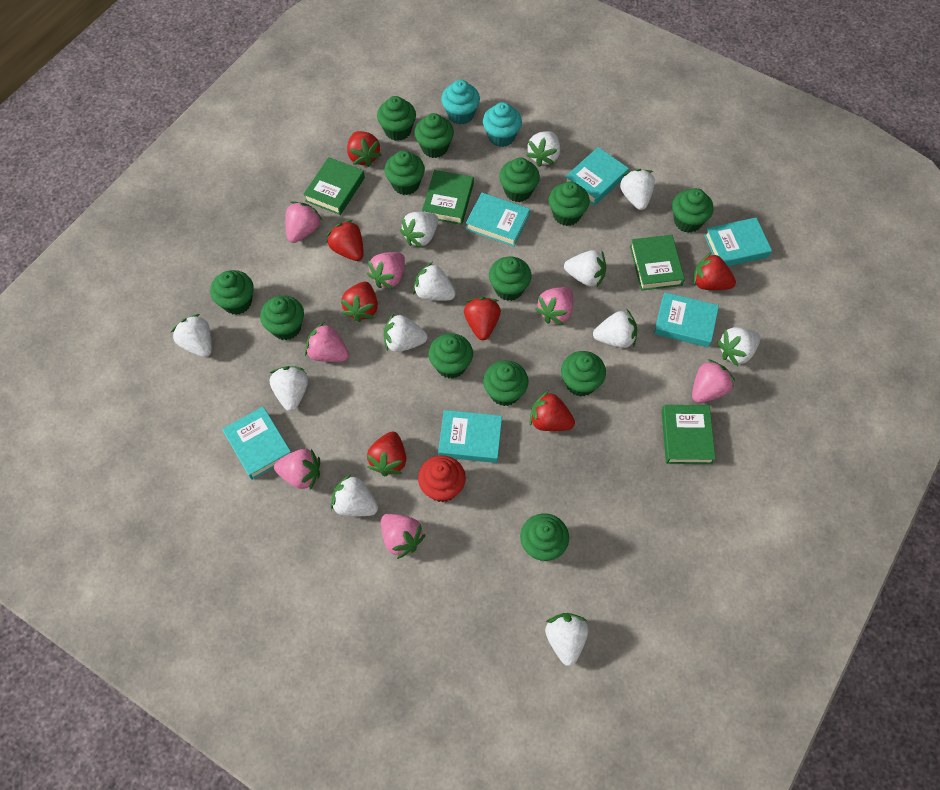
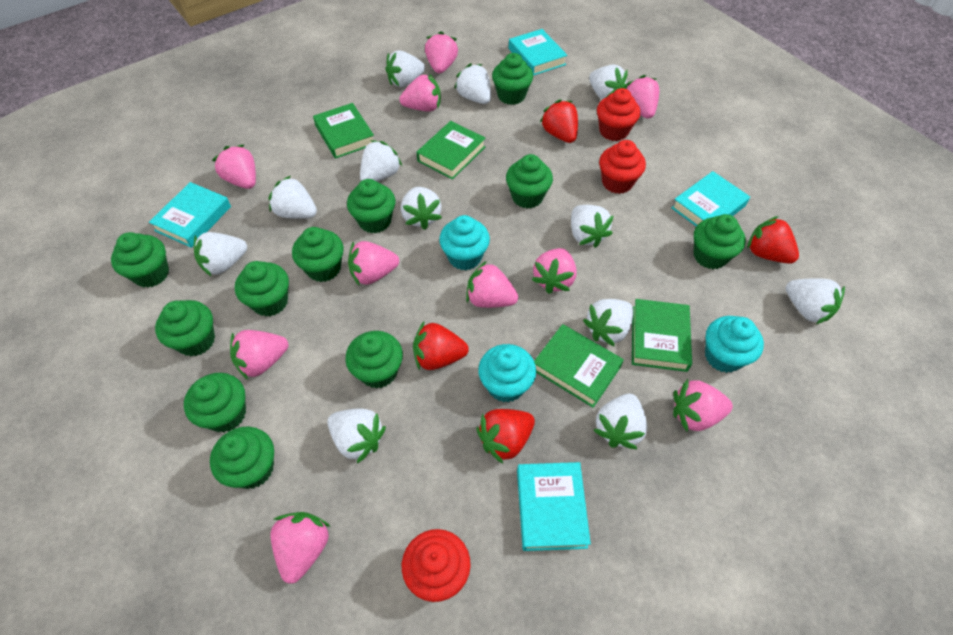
green cupcake: [210,270,254,315] [260,295,304,340] [377,96,416,141] [384,150,425,195] [414,113,454,158] [428,333,473,379] [483,360,528,406] [489,257,532,301] [499,158,540,202] [520,513,569,561] [549,181,590,226] [561,351,606,397] [672,188,714,233] = 13 -> [111,232,169,288] [155,300,215,357] [184,373,246,432] [210,427,274,489] [235,261,289,317] [292,227,344,282] [345,331,403,389] [347,179,395,233] [492,53,533,105] [506,154,553,208] [694,214,746,269] = 11
pink strawberry: [274,449,320,490] [285,201,322,243] [305,322,349,362] [367,252,405,289] [381,513,425,559] [535,287,573,325] [692,359,735,403] = 7 -> [212,145,256,189] [230,330,288,380] [271,512,331,584] [348,241,399,285] [400,74,441,112] [425,31,458,74] [466,261,518,308] [532,248,577,294] [626,75,659,119] [673,379,733,431] = 10
red cupcake: [418,455,466,502] = 1 -> [402,529,471,602] [597,88,640,141] [599,140,646,194] = 3
red strawberry: [326,220,364,261] [341,282,378,322] [347,131,381,167] [367,431,406,476] [464,297,501,340] [530,391,575,431] [693,252,736,290] = 7 -> [413,322,469,371] [477,409,535,464] [540,99,578,143] [747,216,799,264] = 4
turquoise book: [222,406,291,480] [438,410,502,463] [466,192,530,247] [565,147,629,205] [654,292,719,347] [704,218,772,266] = 6 -> [149,182,231,248] [509,29,567,76] [517,462,591,551] [671,171,750,226] = 4
turquoise cupcake: [441,80,480,125] [483,102,522,147] = 2 -> [439,215,490,270] [478,344,536,402] [705,316,764,373] = 3

